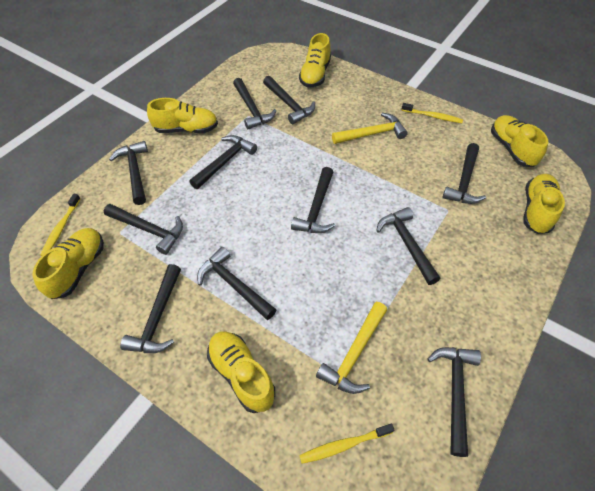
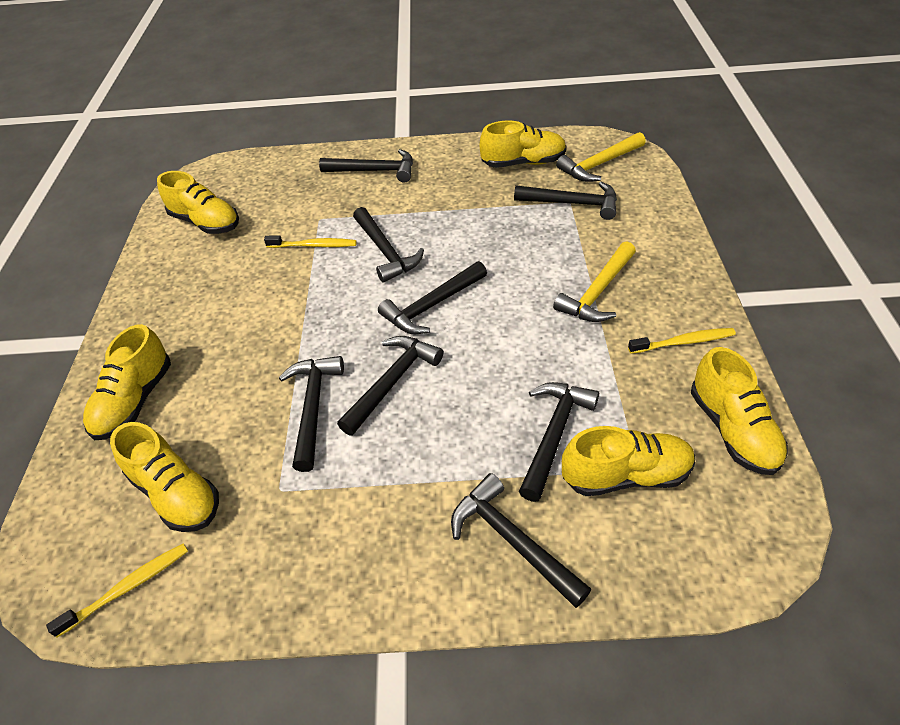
black hammer: [104,204,183,255] [109,141,148,205] [120,264,181,353] [189,135,257,189] [197,247,277,320] [233,78,276,129] [263,76,315,124] [291,167,335,233] [376,207,440,285] [428,347,481,457] [442,143,486,204] = 11 -> [279,356,344,472] [319,149,413,183] [337,336,443,435] [353,207,424,282] [378,261,487,334] [451,473,591,608] [514,182,617,220] [519,382,599,502] = 8

